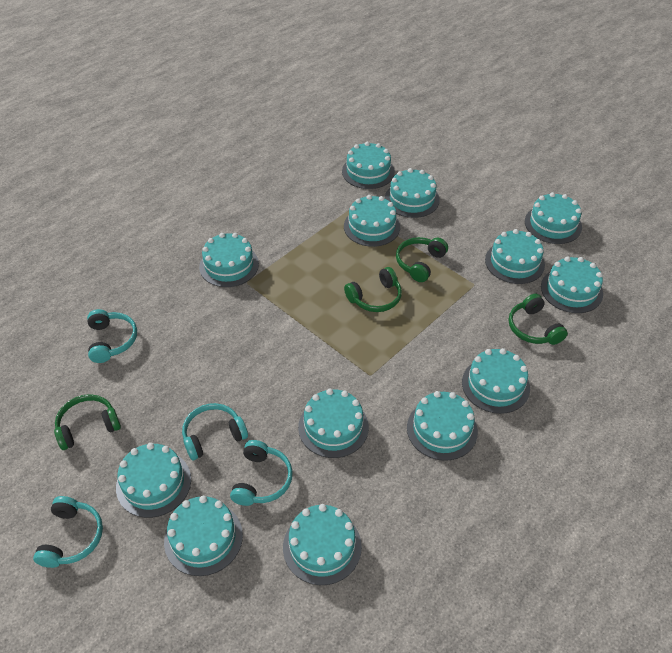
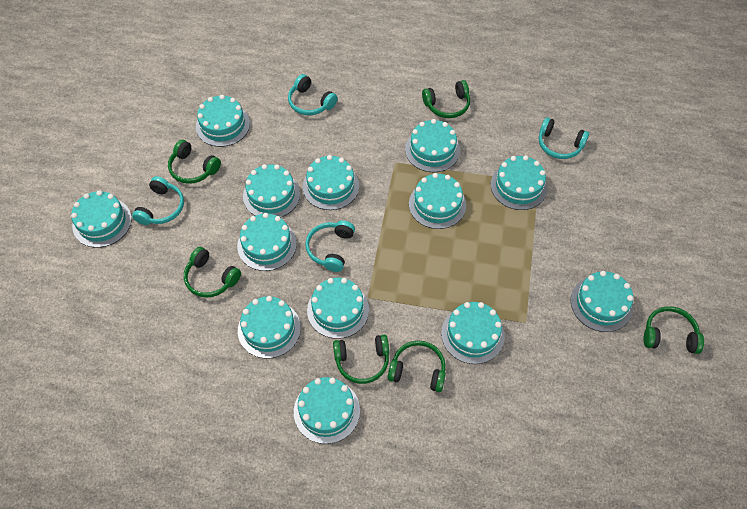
green headphones: [54,394,121,450] [344,267,402,312] [396,237,448,282] [509,294,568,345] = 4 -> [168,140,221,184] [184,247,241,298] [333,334,389,384] [388,340,446,392] [422,80,470,118] [643,306,704,354] = 6

